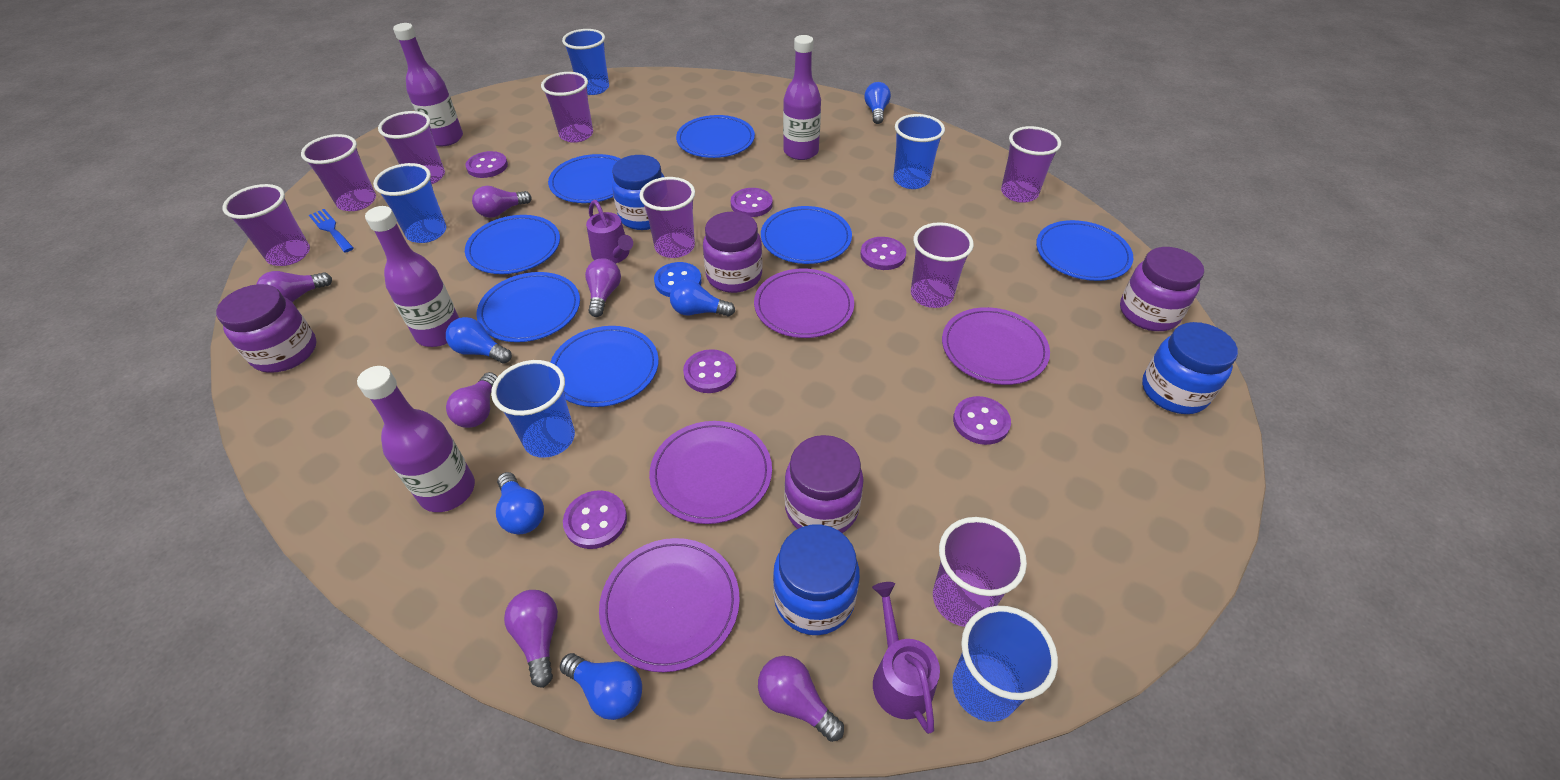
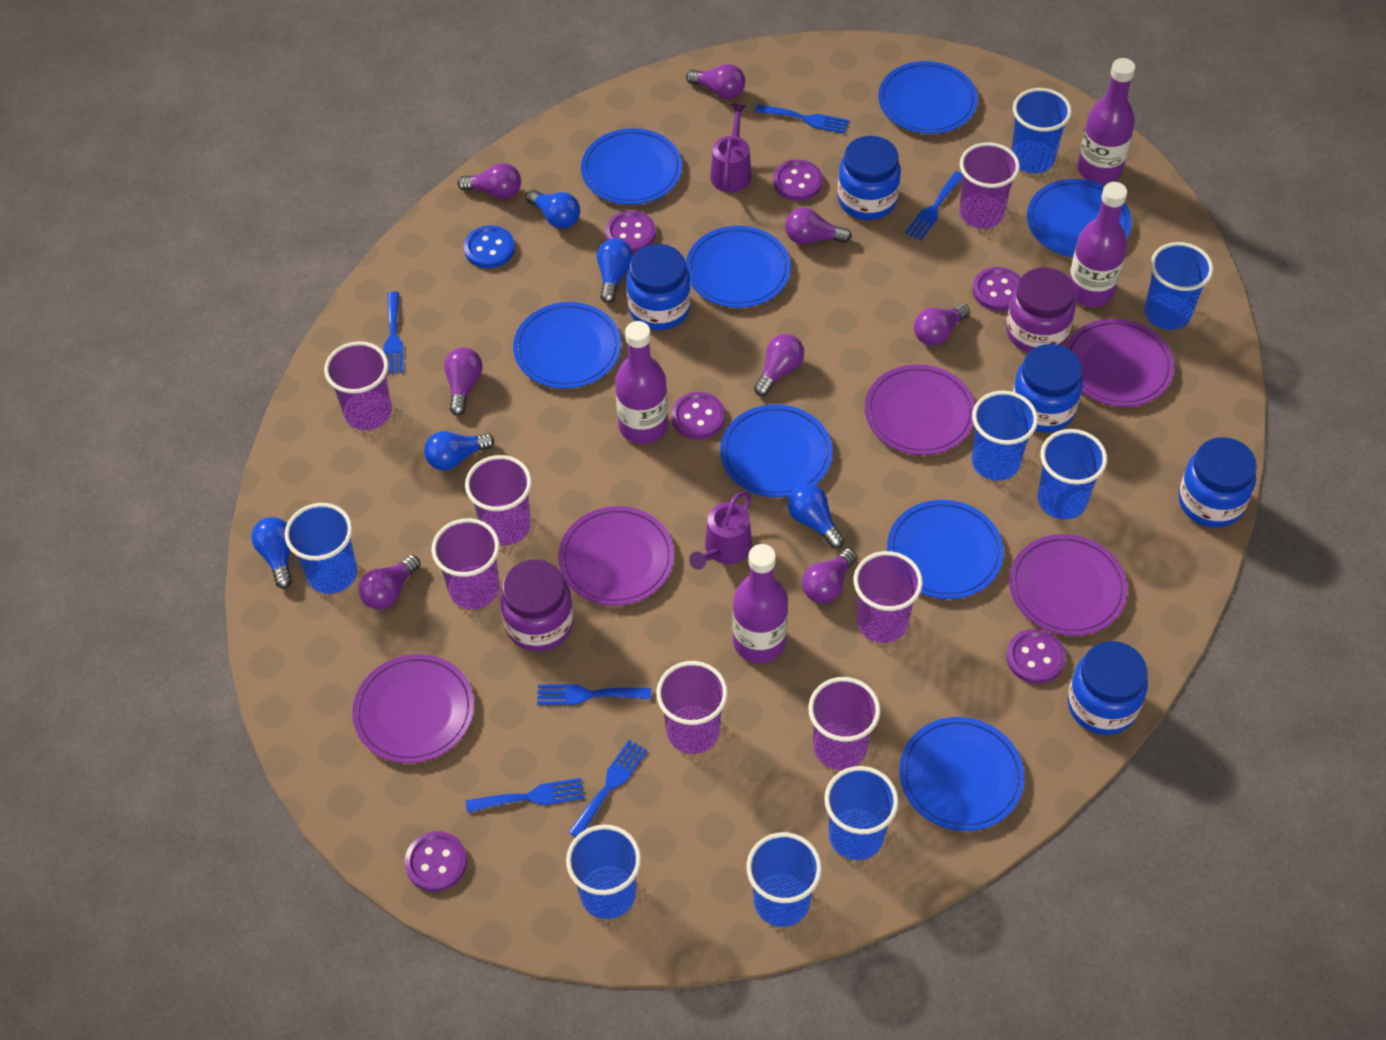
blue cup: [373,163,446,243] [491,360,575,458] [562,29,609,95] [893,114,945,189] [952,606,1058,722] = 5 -> [285,503,357,594] [566,824,641,919] [746,832,822,927] [824,766,899,860] [972,391,1038,481] [1011,88,1072,173] [1038,429,1107,520] [1145,242,1213,330] = 8
blue fork: [309,209,354,253] = 1 -> [384,291,403,374] [466,778,584,813] [537,684,651,705] [569,740,648,837] [755,105,849,134] [905,171,962,241] = 6
blue jar: [612,155,664,230] [773,525,860,635] [1142,322,1238,414] = 3 -> [627,244,691,330] [838,136,901,220] [1013,344,1083,433] [1068,641,1148,735] [1178,437,1257,528] = 5
blue plate: [465,215,560,274] [477,272,580,342] [548,154,621,203] [550,326,659,407] [676,115,755,158] [761,206,852,264] [1036,220,1133,281] = 7 -> [513,302,621,389] [581,128,682,205] [686,226,791,308] [720,404,832,497] [878,61,978,134] [887,500,1004,599] [899,717,1025,831] [1027,179,1132,257] = 8
purple cup: [222,184,310,266] [301,134,376,211] [378,111,445,184] [541,72,593,143] [639,177,695,258] [911,222,974,308] [933,517,1027,627] [1001,126,1061,203] = 8 -> [324,341,392,430] [431,518,500,610] [465,455,532,546] [656,661,728,754] [808,677,881,770] [854,551,923,643] [959,142,1020,229] = 7
purple jar: [216,284,317,373] [703,211,762,293] [784,435,864,533] [1120,247,1204,331] = 4 -> [500,559,573,651] [1006,267,1076,353] = 2
purple light bulb: [257,271,332,302] [446,372,497,428] [472,186,532,218] [504,590,558,688] [585,258,621,317] [758,656,844,742] = 6 -> [359,555,420,610] [444,347,483,416] [458,163,521,199] [686,64,745,99] [754,334,804,396] [785,207,852,244] [802,548,857,603] [914,303,970,346] = 8
purple plate: [599,538,740,672] [649,421,772,524] [754,269,854,338] [942,307,1050,385] = 4 -> [352,654,474,763] [558,506,674,606] [865,364,975,455] [1009,534,1128,636] [1066,319,1174,407] = 5

